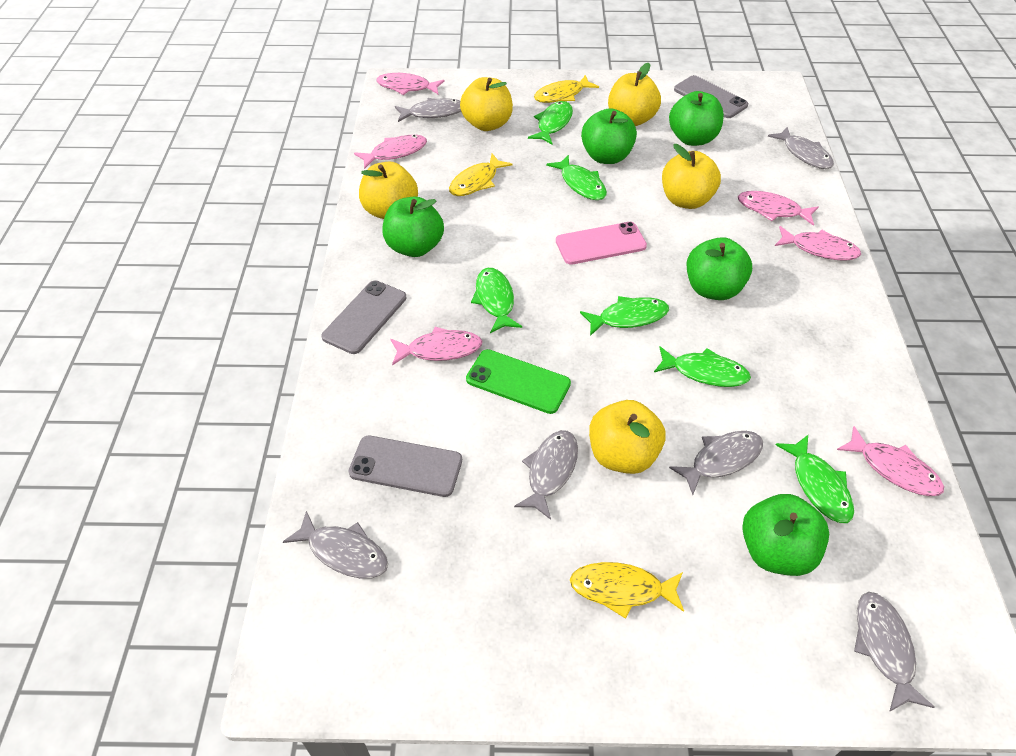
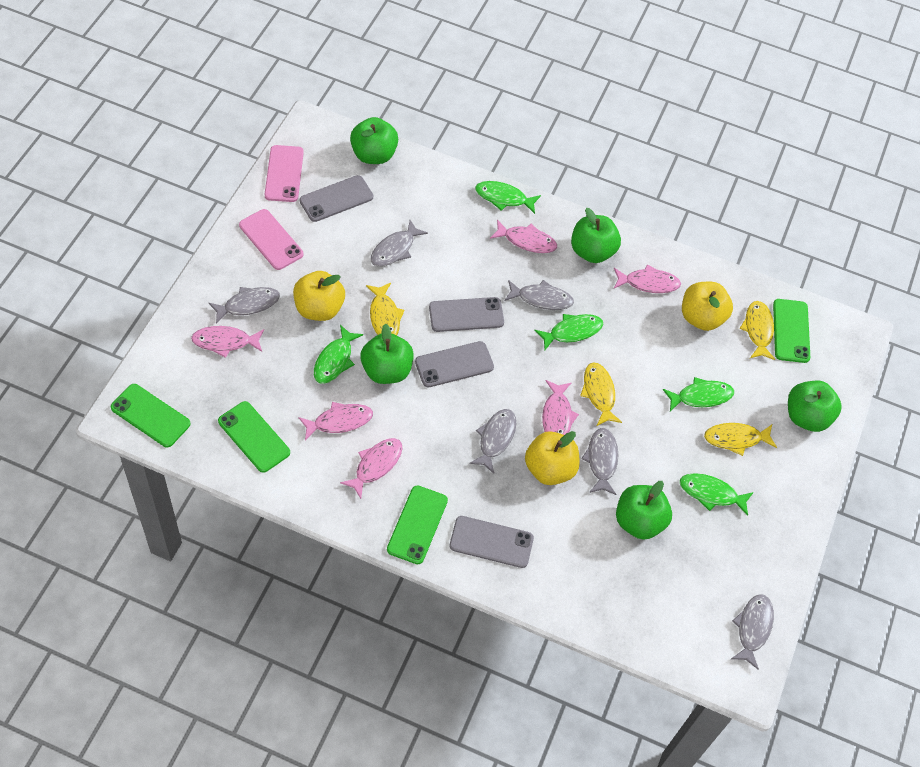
green fish: [471,268,522,333] [528,101,573,145] [546,155,607,200] [580,296,669,336] [654,346,751,387] [775,435,854,523] = 6 -> [314,325,363,384] [475,181,541,214] [534,314,603,350] [663,377,734,411] [680,473,754,516] = 5
green phone: [466,349,571,414] = 1 -> [111,384,191,447] [218,401,290,473] [387,485,448,564] [773,299,810,363] = 4
grey phone: [321,281,406,354] [348,436,462,497] [674,75,748,118] = 3 -> [300,175,373,222] [415,341,494,387] [429,297,504,332] [449,516,534,568] = 4
pink phone: [556,222,647,265] = 1 -> [239,209,303,270] [265,145,304,202] = 2
yellow apple: [359,162,418,219] [460,77,513,131] [589,400,665,474] [608,63,661,126] [662,144,721,209] = 5 -> [293,271,345,321] [525,431,580,485] [682,282,733,331] = 3
yellow fish: [449,154,513,196] [534,75,599,103] [570,562,684,619] = 3 -> [366,283,405,335] [580,362,622,426] [704,423,777,456] [740,301,775,360] = 4

